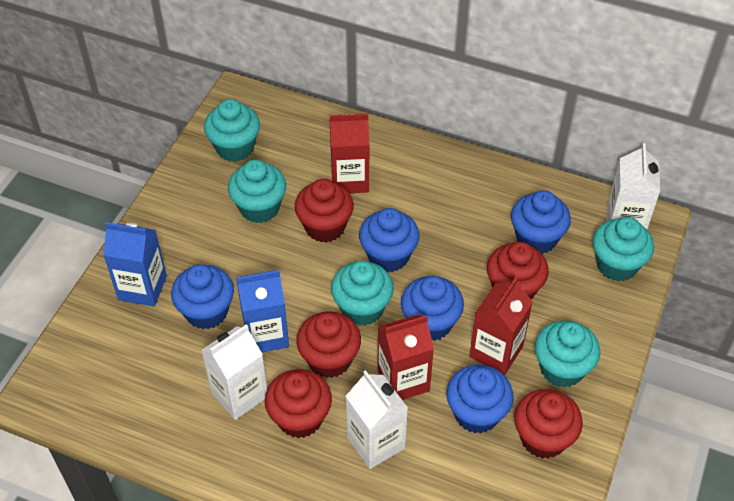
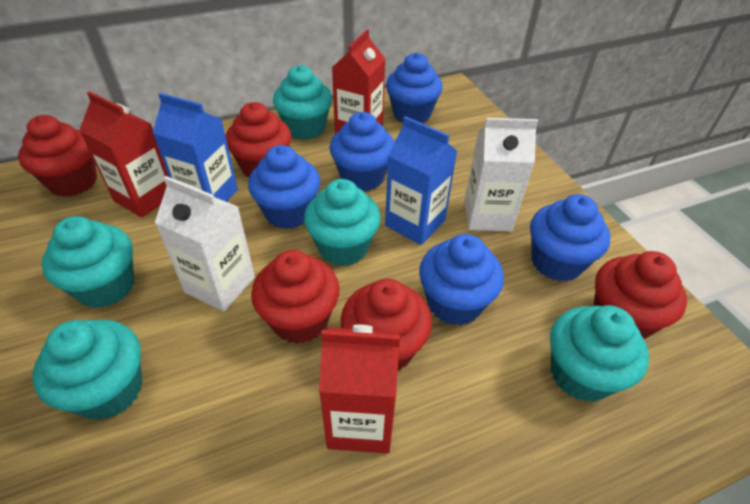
white carton: [201,324,267,420] [346,370,408,469] [607,143,660,229] = 3 -> [155,176,255,312] [464,118,538,231] = 2

